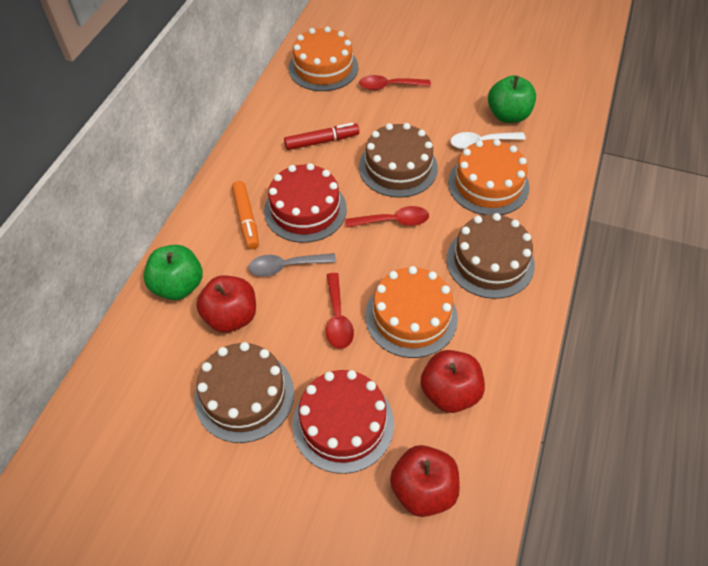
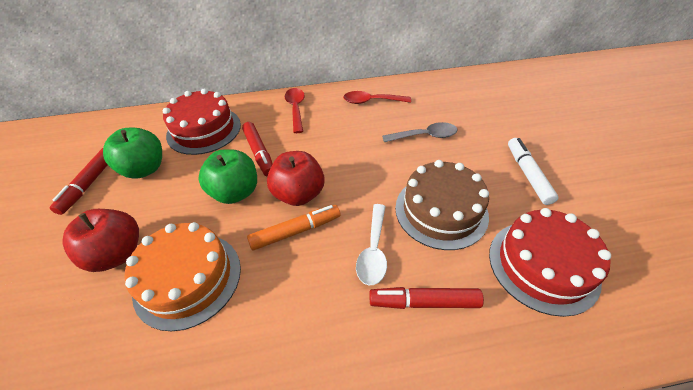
brown cake: [195,342,294,443] [359,123,438,198] [446,213,535,299] = 3 -> [395,160,489,250] = 1
orange cake: [289,26,358,91] [365,266,458,358] [448,139,529,215] = 3 -> [124,222,241,331] = 1
red apple: [196,276,256,333] [390,445,460,517] [420,350,485,413] = 3 -> [62,209,139,272] [267,151,325,206] = 2
red marker: [284,123,359,150] = 1 -> [50,148,108,215] [242,122,273,177] [370,287,484,309] = 3
red spoon: [326,273,354,349] [345,206,429,228] [359,75,431,90] = 3 -> [285,88,305,133] [343,91,411,104] = 2
white marker: none = 0 -> [508,138,559,205] = 1

